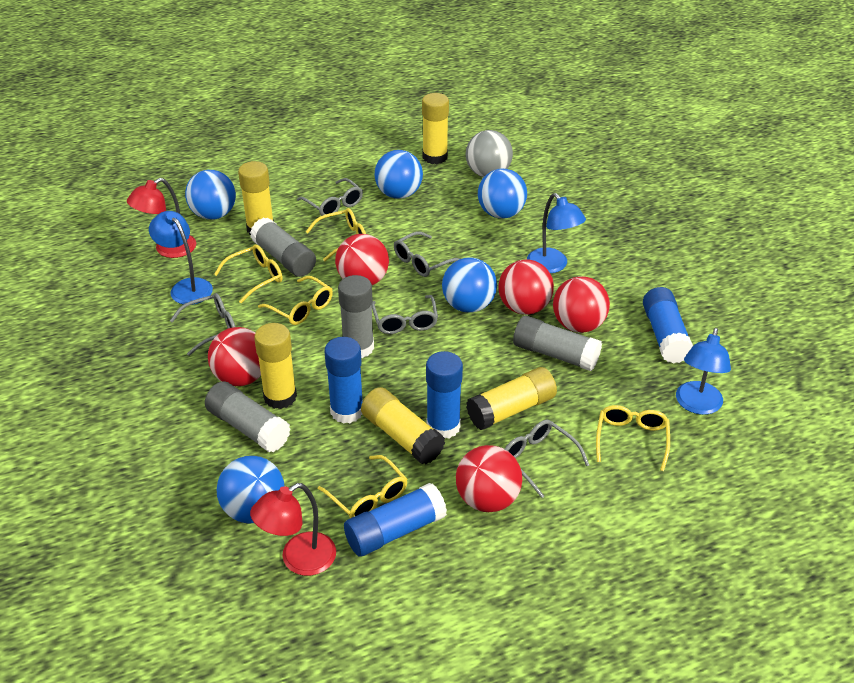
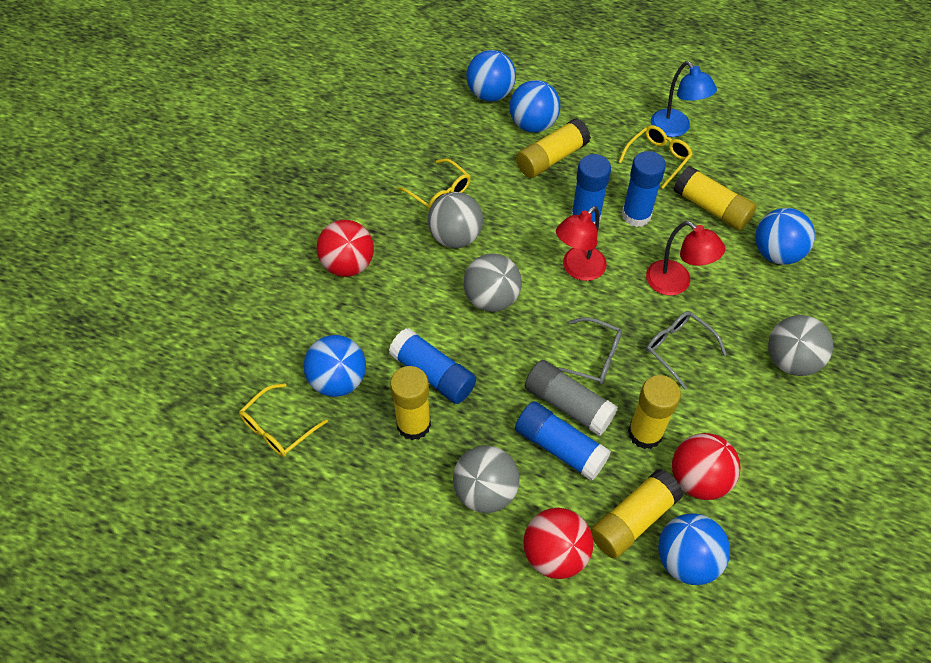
blue lamp: [149,211,213,305] [527,193,586,273] [676,328,731,415] = 3 -> [651,61,717,137] = 1
grey ball: [466,130,513,177] = 1 -> [427,192,483,248] [453,445,520,513] [463,253,522,312] [768,315,833,376] = 4
grey glasses: [170,293,235,356] [297,178,363,216] [372,295,438,334] [394,232,460,277] [505,420,589,498] = 5 -> [557,317,622,384] [646,311,727,390] = 2
grey glue stick: [205,381,291,452] [250,217,316,277] [338,275,374,358] [513,315,602,371] = 4 -> [525,360,618,436] = 1
red ball: [208,327,261,386] [335,234,389,285] [456,445,522,512] [498,259,554,315] [553,276,610,333] = 5 -> [317,220,374,277] [523,508,593,579] [672,433,740,500] = 3
yellow glasses: [214,244,283,303] [258,276,333,325] [306,208,366,261] [318,455,407,518] [596,405,670,471] = 5 -> [239,383,328,457] [398,159,471,210] [619,125,693,189] = 3

